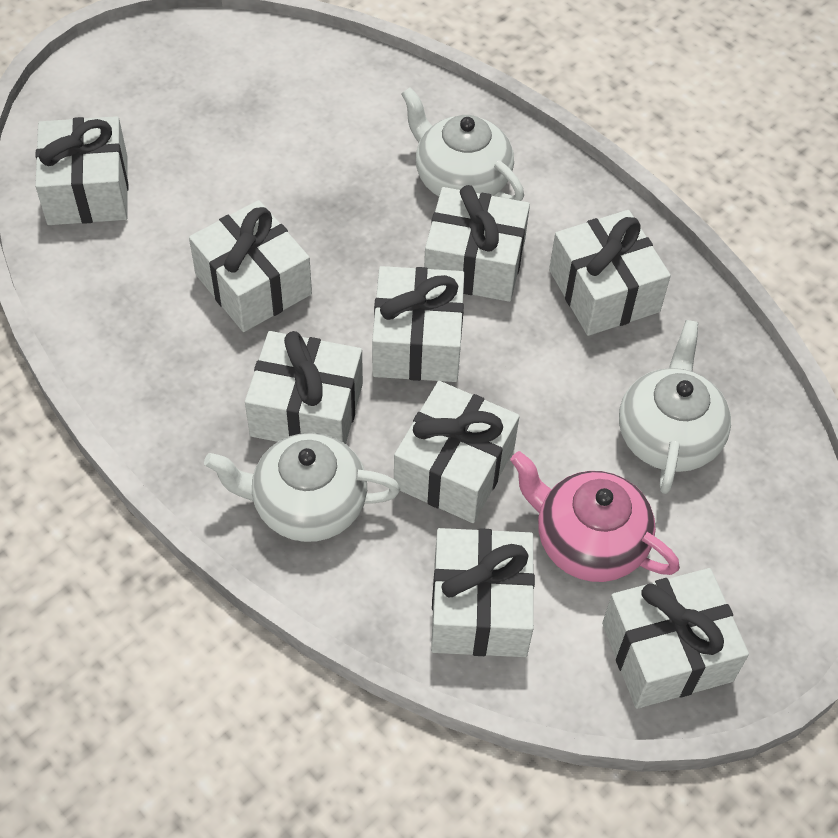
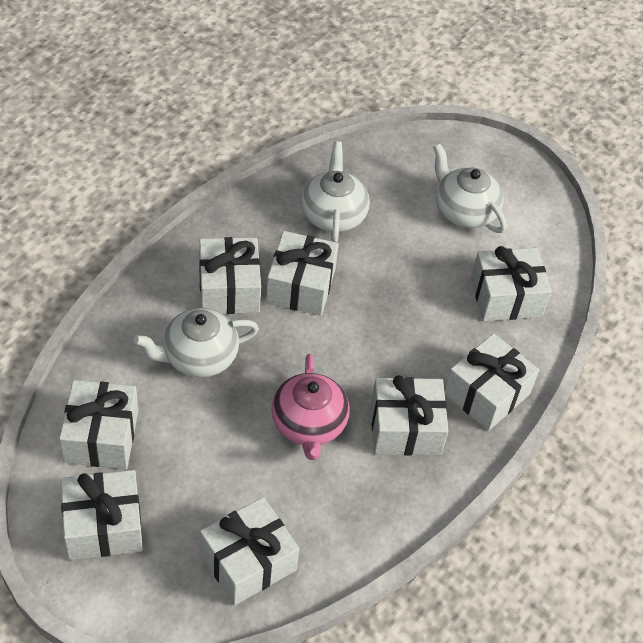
white gift: [35,116,128,225] [189,200,312,332] [245,331,363,444] [372,266,464,382] [394,381,520,523] [424,185,530,302] [431,528,535,657] [549,210,671,336] [602,568,749,709] = 9 -> [59,380,138,469] [61,470,143,560] [199,237,261,314] [200,497,299,606] [266,231,339,316] [371,375,449,455] [444,333,539,431] [471,246,552,321] = 8

